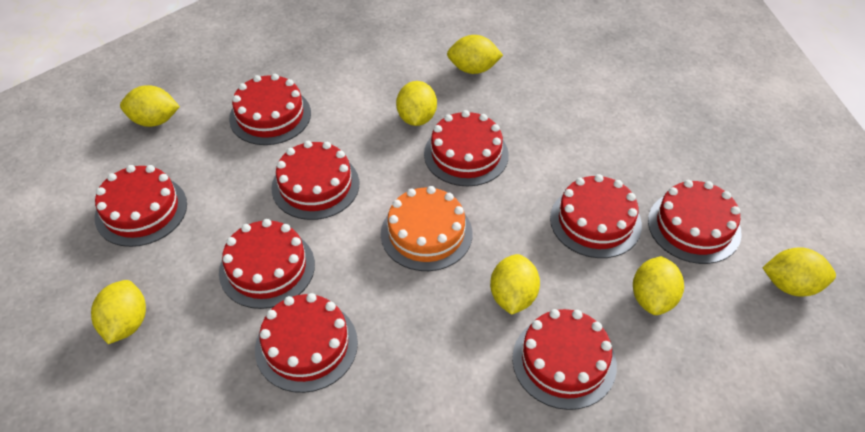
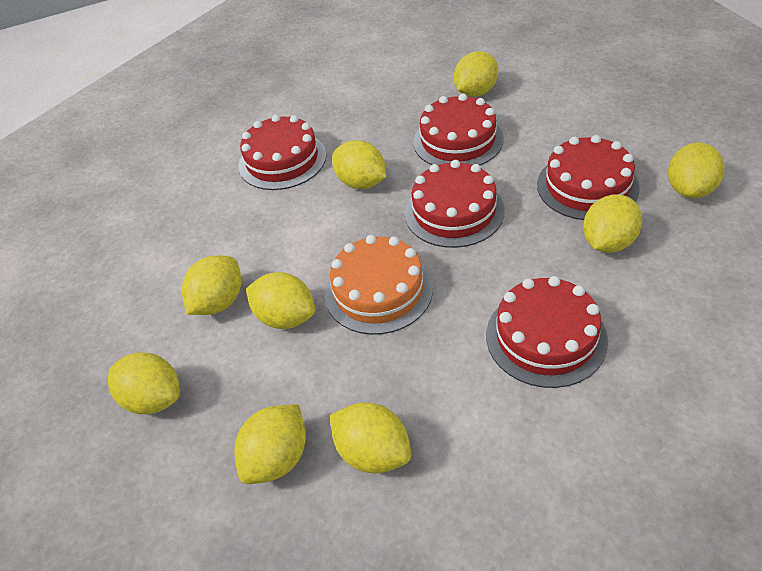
red cake: [95,165,187,247] [219,219,315,309] [229,74,311,145] [255,293,358,393] [271,141,359,220] [424,110,509,186] [512,309,617,410] [550,174,642,258] [648,180,742,264] = 9 -> [238,114,326,190] [405,160,505,248] [413,93,504,165] [486,276,608,388] [537,135,640,220] = 5
yellow lemon: [91,280,146,344] [120,85,180,127] [396,81,437,126] [447,35,503,74] [490,254,540,315] [633,256,684,315] [762,247,836,296] = 7 -> [108,352,180,414] [182,255,241,315] [234,404,306,484] [246,272,316,329] [330,403,412,473] [332,140,386,189] [454,51,498,97] [583,194,642,253] [668,143,725,199] = 9

